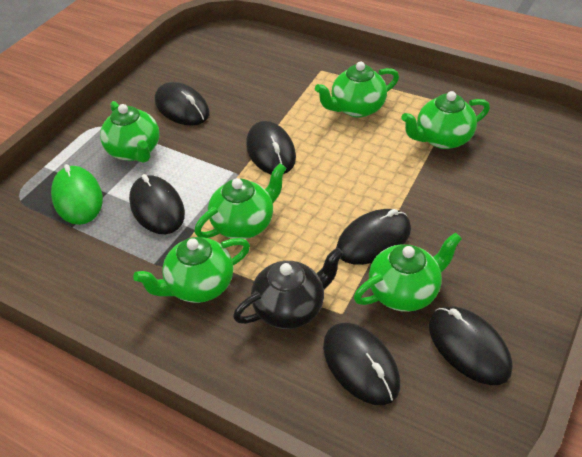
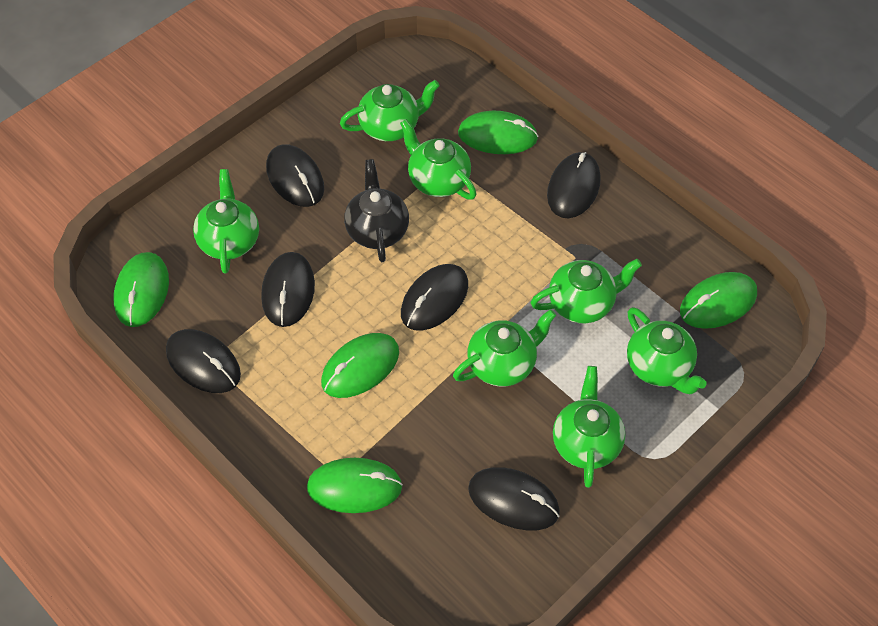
green mouse: [51,164,103,225] = 1 -> [114,252,169,327] [307,458,403,513] [321,333,399,398] [458,111,538,154] [680,272,757,329] = 5
green teapot: [100,101,160,163] [133,237,250,303] [194,164,286,239] [315,62,399,118] [354,232,462,312] [401,91,490,149] = 6 -> [193,169,259,274] [340,80,440,141] [400,119,477,199] [453,309,556,386] [530,259,642,323] [553,366,625,488] [627,307,707,394] = 7

